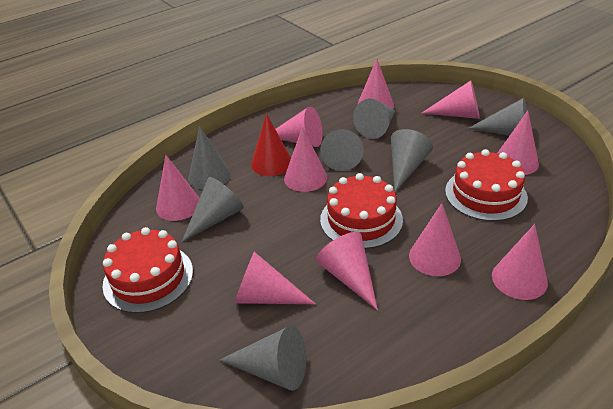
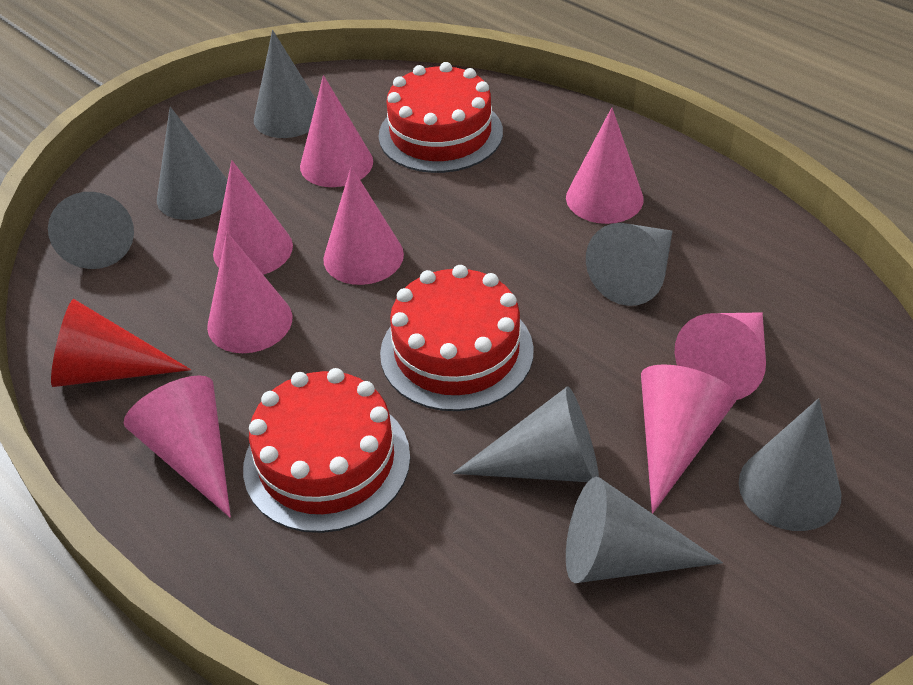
pink cone: [156,155,200,221] [234,252,316,304] [276,106,323,147] [284,127,327,192] [316,232,378,310] [357,59,394,109] [409,203,461,276] [422,80,480,119] [492,224,548,300] [498,111,539,175] = 10 -> [124,375,231,517] [207,232,292,353] [213,160,293,275] [300,75,373,187] [323,166,404,285] [566,108,644,224] [641,364,737,514] [675,312,766,400] = 8

